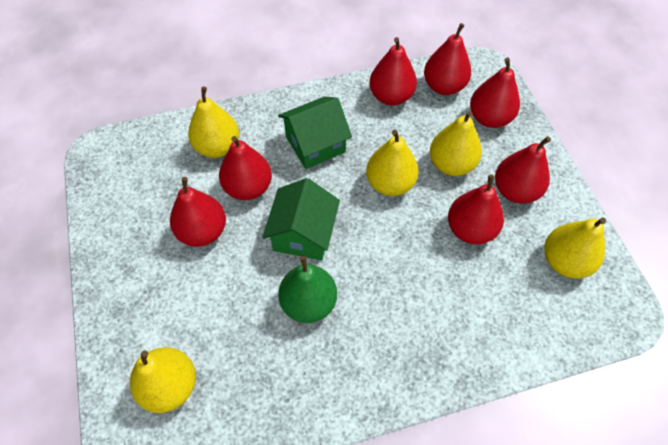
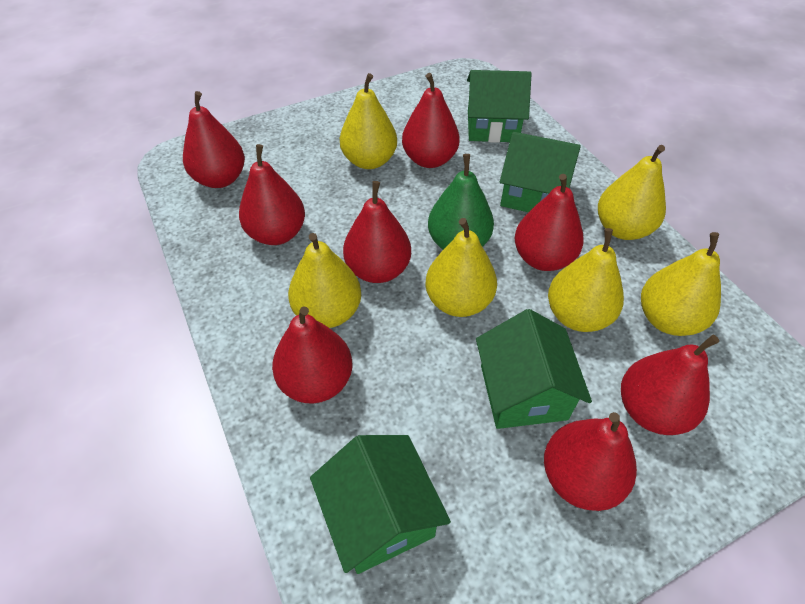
green house: [262,178,340,260] [278,97,352,169] = 2 -> [310,435,451,574] [467,70,532,143] [476,309,592,429] [500,132,581,212] = 4
red pear: [170,177,226,247] [219,136,272,200] [370,37,417,105] [424,23,471,95] [448,175,504,244] [470,57,520,128] [495,136,551,203] = 7 -> [183,91,245,188] [239,144,305,245] [272,306,352,403] [343,181,411,283] [402,73,460,168] [515,174,584,271] [544,412,637,511] [621,335,719,435] = 8
yellow pear: [130,347,196,413] [188,86,239,158] [366,130,419,196] [430,111,482,176] [544,218,606,279] = 5 -> [288,233,361,328] [340,73,397,169] [425,218,497,317] [548,228,624,332] [598,145,666,240] [641,232,721,336] = 6

